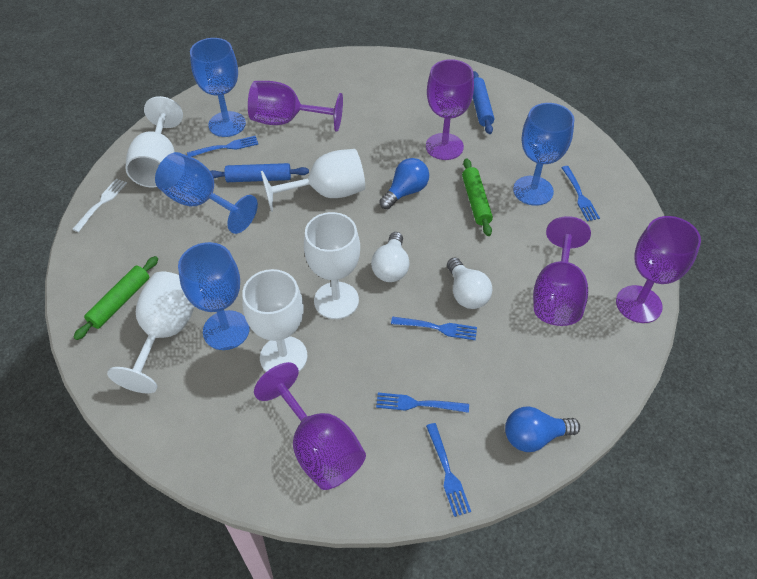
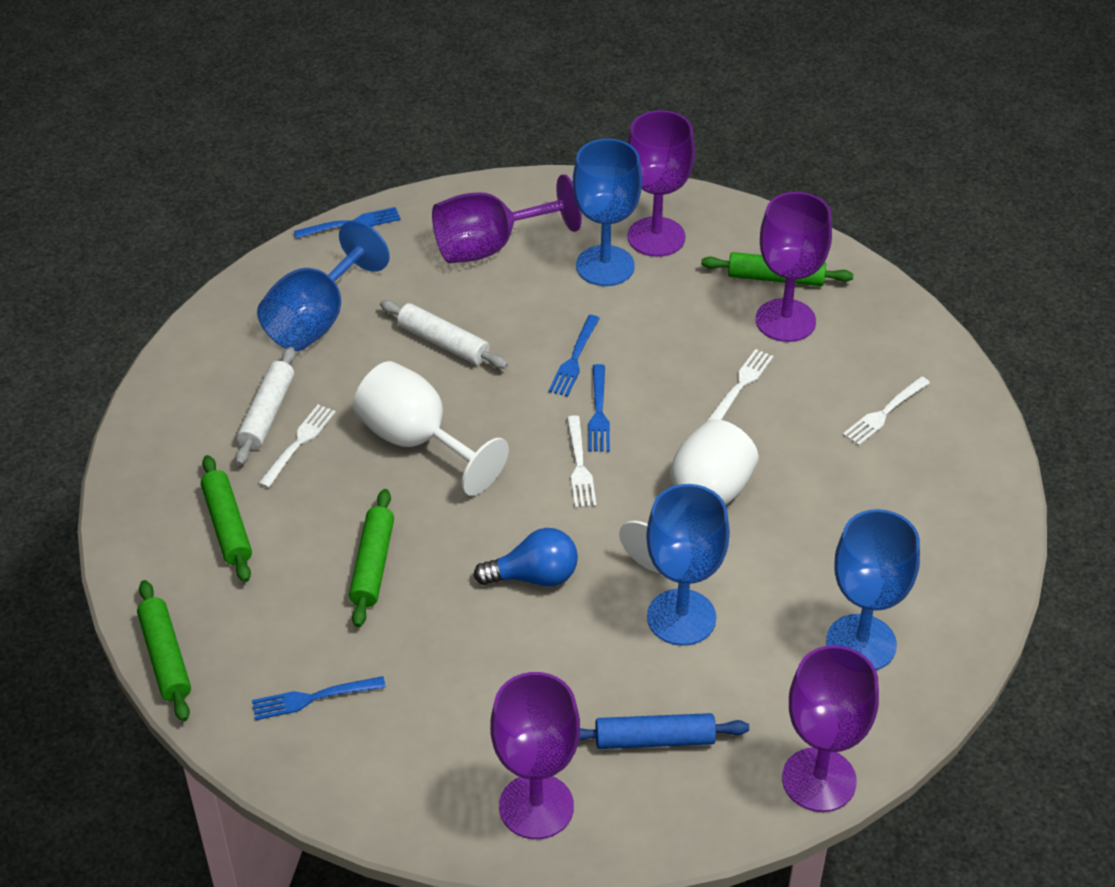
blue fork: [187,136,258,157] [376,393,469,413] [391,317,477,340] [426,423,471,517] [561,166,600,221] = 5 -> [252,676,386,720] [294,207,401,239] [549,315,600,396] [589,364,610,452] = 4
blue light bulb: [379,158,429,209] [505,406,580,452] = 2 -> [473,528,578,587] = 1
blue rolling pin: [210,163,309,182] [473,71,494,134] = 2 -> [579,713,749,749] = 1
green rolling pin: [73,256,158,340] [462,158,493,236] = 2 -> [137,580,191,722] [201,455,252,582] [349,489,394,627] [701,252,854,286] = 4
white fork: [72,178,127,232] = 1 -> [258,405,336,488] [567,415,596,508] [707,349,774,421] [843,376,930,446] = 4
white goblet: [107,271,194,393] [125,96,183,187] [242,269,307,372] [261,149,365,212] [304,212,360,319] = 5 -> [353,361,509,496] [619,419,759,573] = 2
white light bulb: [371,232,410,282] [447,257,493,309] = 2 -> none = 0
white rolling pin: none = 0 -> [235,347,295,465] [380,300,508,369] = 2

